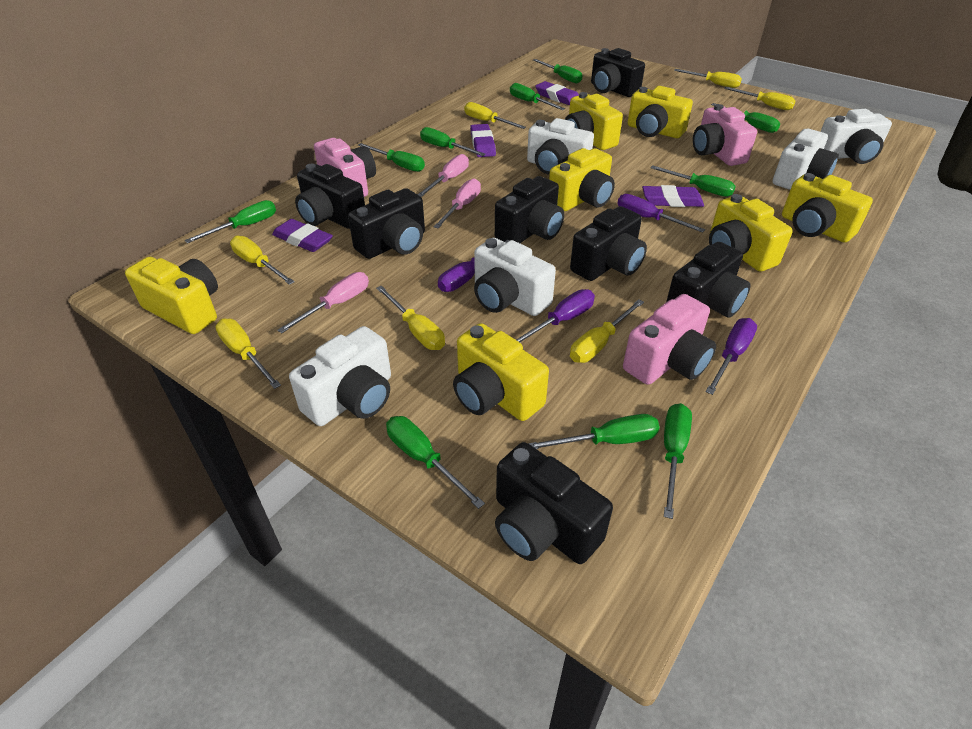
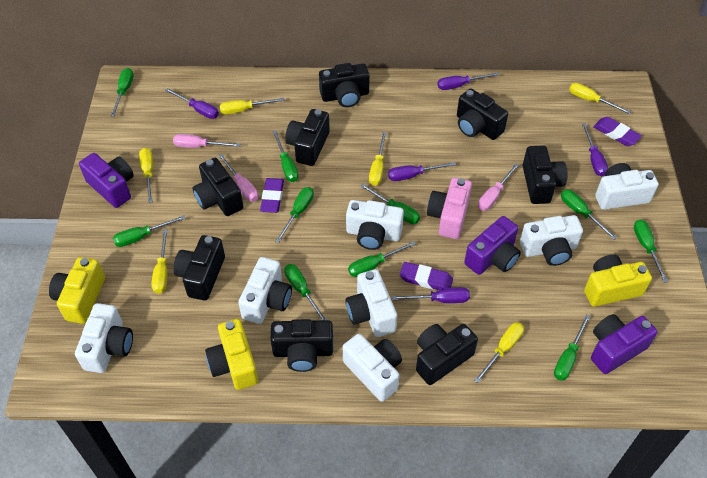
black camera: [295,164,365,229] [348,188,425,259] [495,176,564,243] [495,442,613,564] [570,206,647,281] [591,48,645,97] [666,242,751,318] = 7 -> [173,235,225,301] [192,158,244,216] [270,319,333,372] [285,109,330,166] [319,63,370,107] [416,324,478,385] [457,88,508,140] [522,145,568,204] = 8
pink camera: [314,138,376,197] [623,294,716,385] [693,104,757,166] = 3 -> [427,178,472,239] = 1
purple camera: none = 0 -> [79,153,134,208] [464,216,521,275] [591,314,658,374] = 3
purple eraser: [272,219,333,252] [470,124,496,157] [535,81,579,105] [642,185,704,207] = 4 -> [260,178,284,213] [400,262,453,290] [593,117,642,146] = 3
purple screwdriver: [438,240,510,292] [515,289,595,343] [617,194,705,233] [706,318,757,395] = 4 -> [165,88,219,119] [388,162,456,181] [392,287,470,303] [437,72,499,90] [582,123,608,176] = 5
white camera: [289,326,391,426] [474,238,556,316] [527,118,594,175] [773,129,839,190] [821,109,892,164] = 5 -> [75,303,133,373] [238,257,292,324] [343,334,402,402] [345,269,397,337] [346,200,404,250] [520,215,583,266] [595,163,659,210] = 7
yellow camera: [125,256,218,334] [453,323,549,421] [549,148,615,211] [565,92,623,150] [628,86,693,138] [709,194,793,272] [782,173,873,243] = 7 -> [49,257,105,324] [205,319,258,390] [584,254,652,307] = 3
yellow screwdriver: [215,318,281,389] [230,236,295,285] [376,286,445,350] [464,102,526,129] [570,299,644,363] [674,69,742,88] [724,87,796,110] = 7 -> [139,148,153,203] [151,229,168,294] [219,98,285,114] [369,132,387,186] [474,322,524,383] [569,83,631,114] = 6

